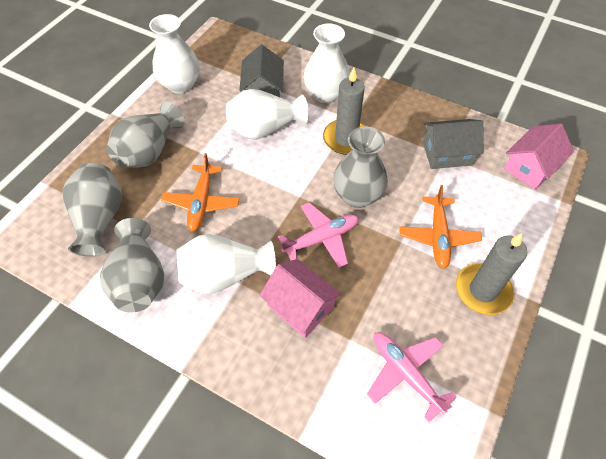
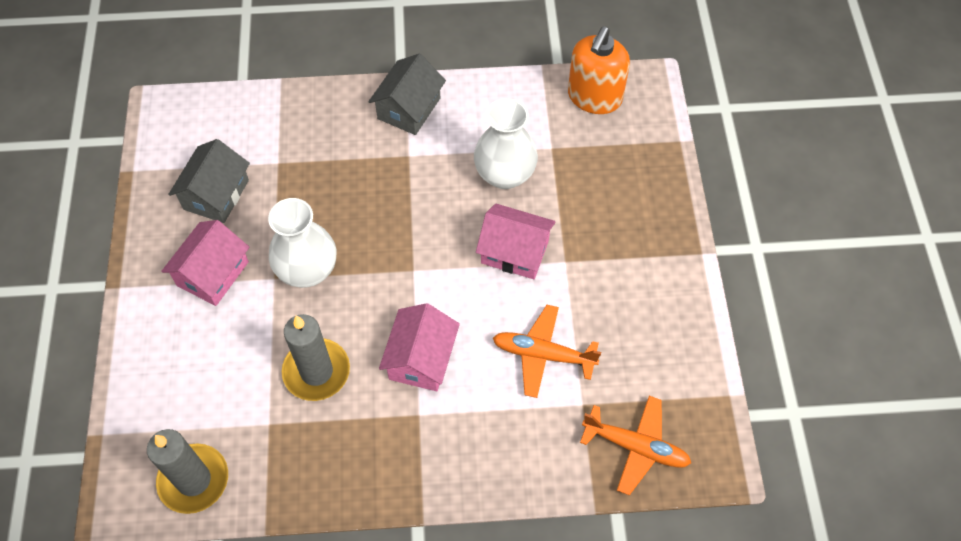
grey vase: [62,163,122,256] [100,218,164,313] [106,101,184,168] [333,126,388,208] = 4 -> none = 0
orange soap dispenser: none = 0 -> [568,27,630,114] = 1
pink house: [259,259,341,338] [504,123,574,190] = 2 -> [161,220,250,306] [379,303,460,391] [476,203,556,279] = 3
pink plane: [278,202,359,268] [367,332,457,422] = 2 -> none = 0
white vase: [149,14,199,94] [176,234,276,294] [226,89,308,139] [303,23,350,103] = 4 -> [268,198,336,288] [474,98,538,189] = 2

